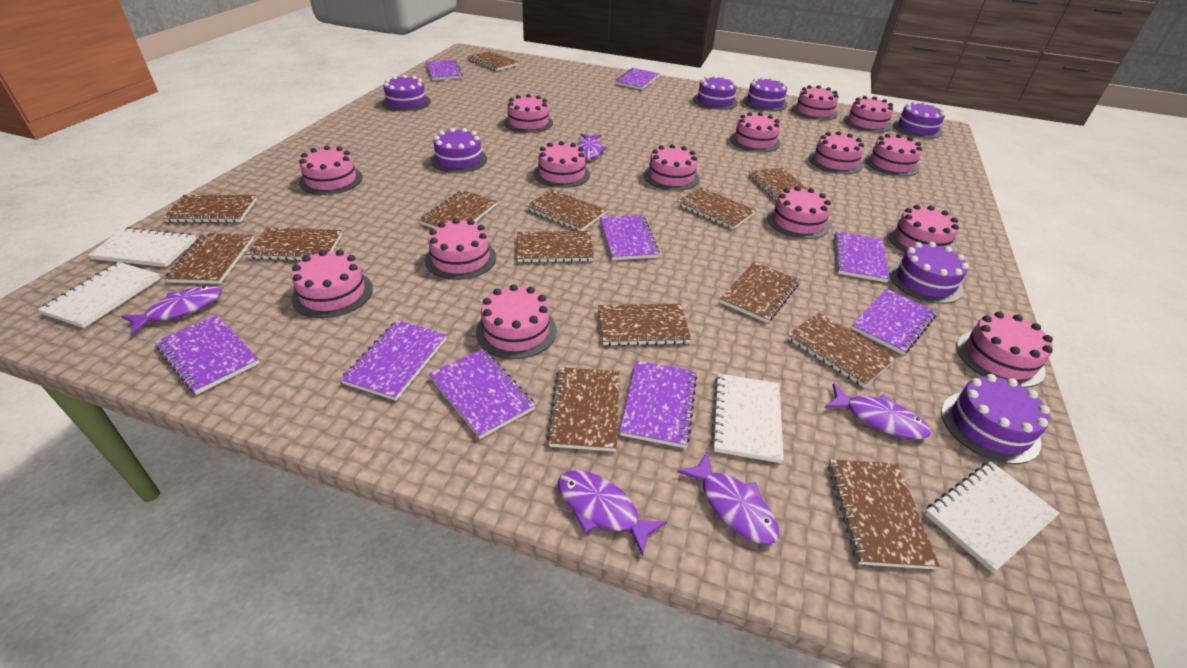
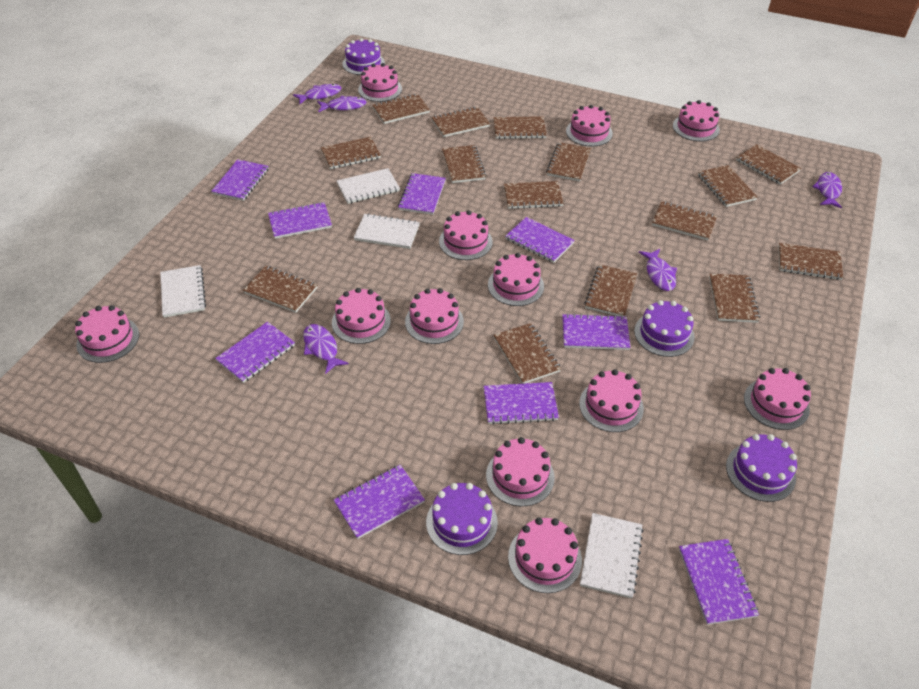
brown notebook: [163,195,257,223] [164,233,254,284] [246,227,342,261] [419,190,497,228] [468,51,518,71] [517,231,594,263] [526,189,606,231] [546,367,620,452] [598,304,691,346] [677,187,756,229] [720,262,799,323] [749,167,808,203] [787,313,896,387] [828,459,940,569] = 14 -> [243,266,317,313] [321,137,381,169] [372,94,430,124] [431,107,490,137] [442,145,486,183] [493,116,547,139] [493,323,561,384] [504,181,564,209] [546,142,591,182] [584,264,637,317] [652,201,717,241] [698,165,758,207] [709,274,760,323] [736,144,801,185] [778,243,843,280] = 15
pink cake: [291,250,373,318] [299,145,362,195] [425,218,496,280] [476,284,557,359] [504,94,553,133] [534,141,590,188] [644,144,700,191] [730,112,780,152] [767,186,831,239] [792,85,838,120] [809,131,864,174] [844,96,893,133] [865,134,922,177] [887,205,959,252] [956,312,1053,388] = 15 -> [75,305,139,363] [332,288,391,344] [358,63,402,102] [405,288,464,344] [439,210,493,260] [486,437,555,506] [488,253,544,306] [508,518,582,593] [566,105,613,146] [579,369,644,432] [673,100,720,141] [744,368,811,430] = 12
purple cake: [382,75,431,112] [431,128,487,173] [693,75,738,110] [743,77,787,112] [889,242,969,304] [893,101,945,139] [941,374,1050,464] = 7 -> [342,38,385,75] [426,483,498,555] [634,300,695,357] [726,434,797,502] = 4

